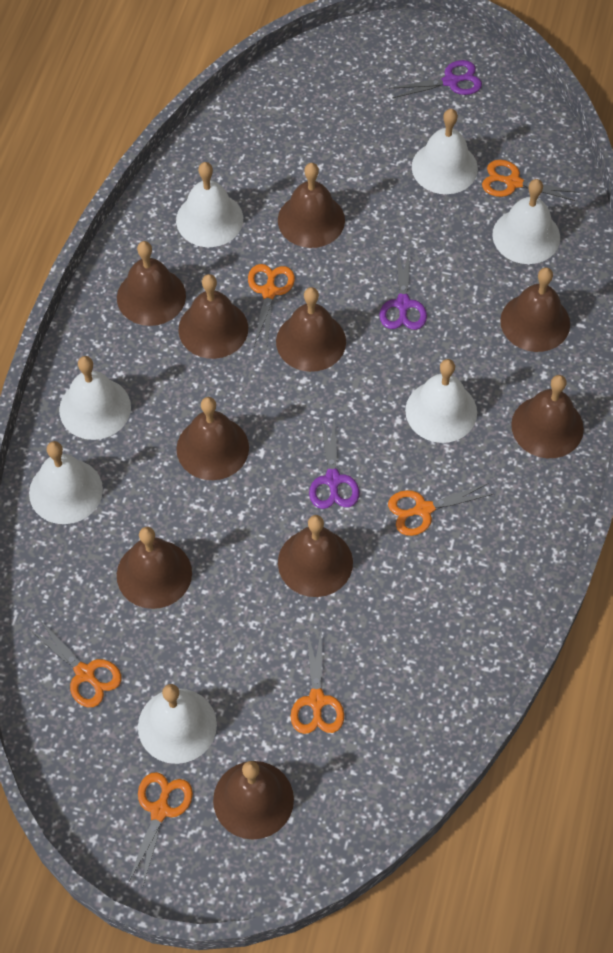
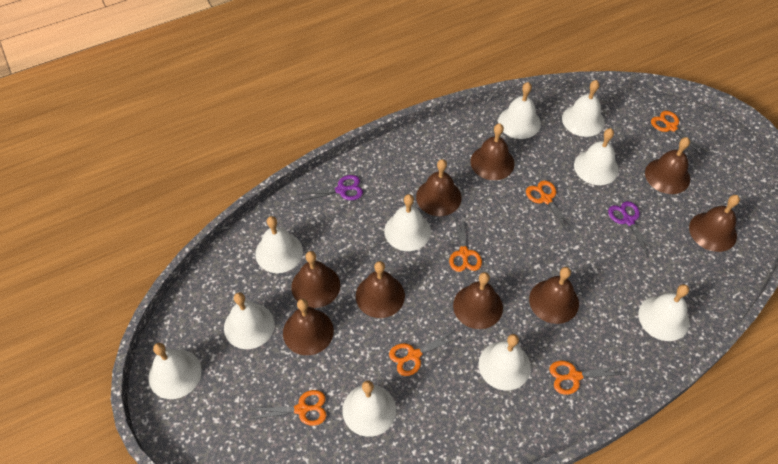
brown bell: [117,241,186,326] [117,527,192,609] [177,397,249,480] [178,274,248,359] [213,761,294,840] [276,287,346,372] [278,163,345,248] [278,515,353,597] [500,267,570,352] [511,375,584,458] = 10 -> [283,299,334,355] [291,251,340,308] [356,261,405,318] [416,159,462,216] [453,272,503,329] [470,123,515,180] [529,267,579,324] [645,137,690,194] [689,195,740,252] = 9
purple scissors: [309,417,359,509] [379,248,427,330] [389,60,482,98] = 3 -> [298,175,363,202] [608,201,656,258] = 2
white bell: [29,441,103,524] [59,356,131,440] [138,684,217,764] [176,162,243,247] [405,359,477,443] [412,109,478,194] [492,179,560,264] = 7 -> [148,343,202,399] [224,292,275,349] [255,216,303,273] [342,381,396,437] [384,194,431,251] [478,334,531,390] [498,82,541,139] [562,80,605,137] [574,128,619,185] [638,284,690,341] = 10

